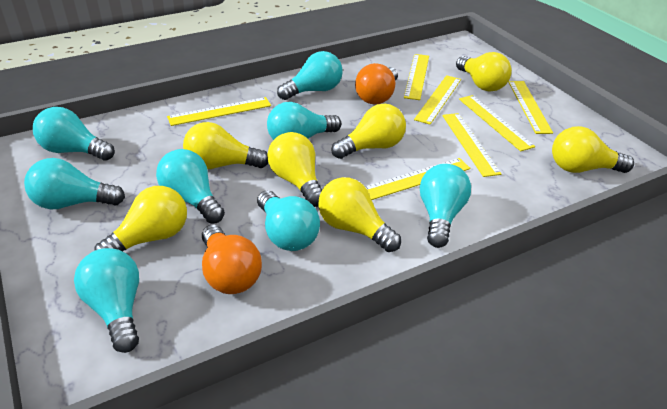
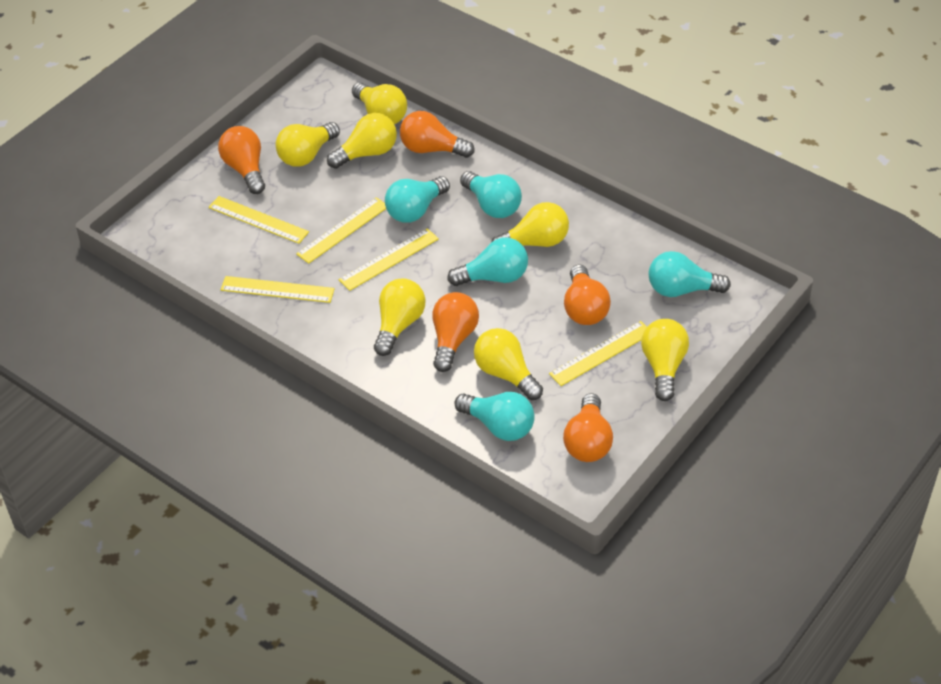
orange light bulb: [202,225,262,294] [355,63,398,105] = 2 -> [218,126,265,194] [400,111,475,158] [432,292,479,372] [563,393,613,462] [564,264,611,325] = 5
turquoise light bulb: [24,158,125,209] [33,107,115,161] [74,248,139,353] [156,149,225,224] [257,190,320,251] [267,102,341,140] [277,51,343,100] [420,164,471,248] = 8 -> [385,176,450,223] [447,238,528,286] [454,392,535,441] [460,171,522,218] [648,251,731,297] = 5
yellow ruler: [167,97,271,126] [365,158,471,200] [404,54,429,100] [414,75,461,124] [442,113,501,177] [459,95,535,151] [508,81,553,134] = 7 -> [209,196,309,244] [221,276,335,303] [296,197,386,264] [339,228,439,291] [549,321,647,386] = 5

